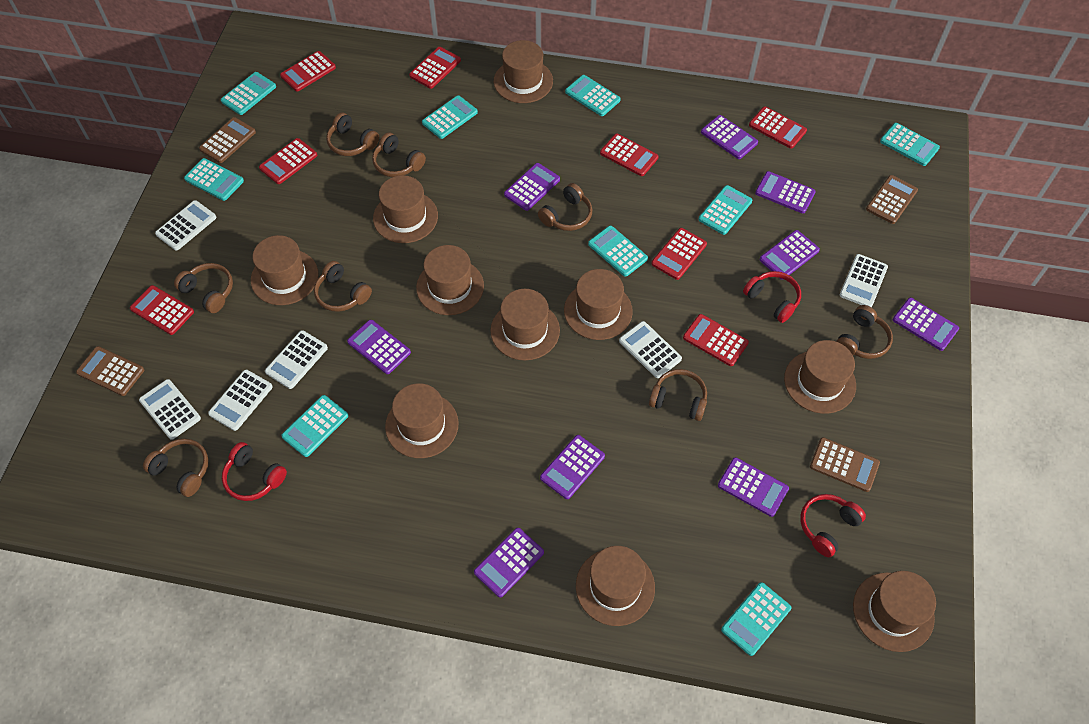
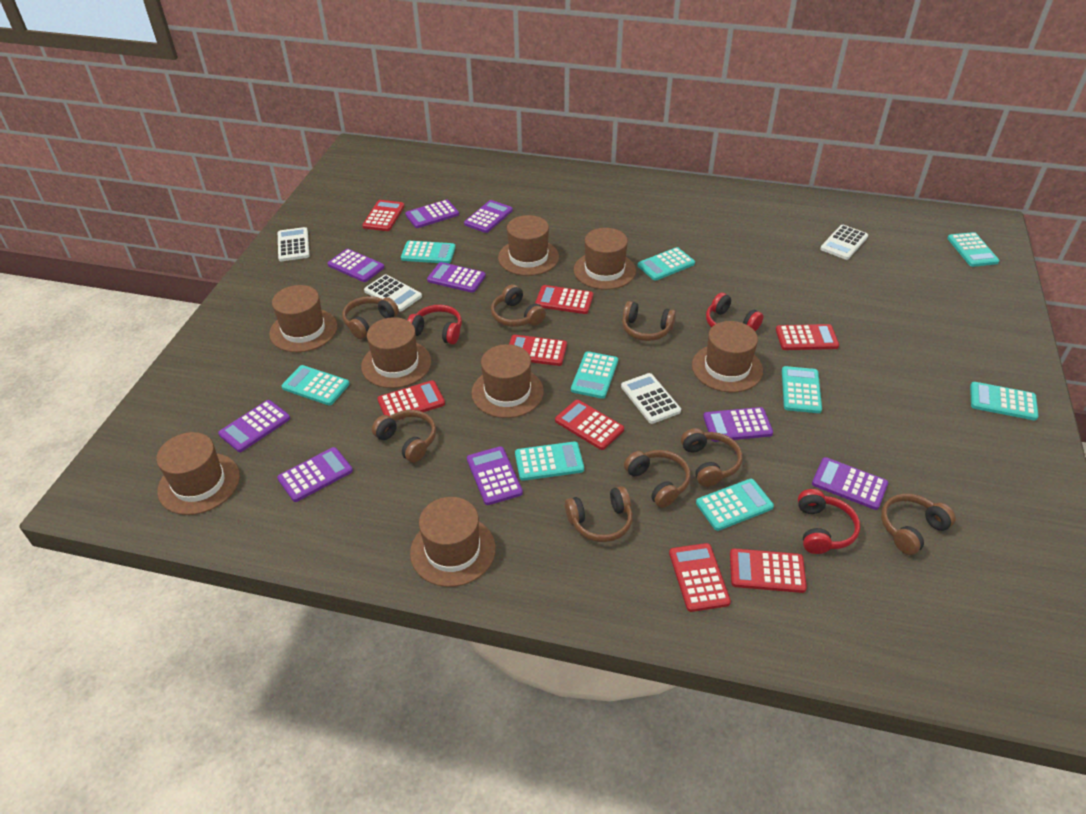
brown calculator: [76,346,144,396] [199,117,256,163] [810,437,880,492] [866,175,918,224] = 4 -> none = 0
brown hat: [251,235,319,305] [373,175,438,243] [385,383,459,458] [416,245,484,315] [490,289,560,360] [494,40,553,103] [564,269,633,340] [576,546,655,626] [784,340,856,414] [853,571,936,652] = 10 -> [156,432,240,515] [269,285,337,352] [361,317,431,388] [410,497,496,587] [471,344,544,418] [498,215,559,276] [574,228,636,290] [692,321,763,392] = 8
white calculator: [139,379,201,440] [155,200,217,251] [208,370,273,431] [265,330,328,389] [619,321,682,378] [840,254,888,307] = 6 -> [278,227,310,261] [364,274,422,312] [621,373,681,424] [820,225,868,260] = 4

